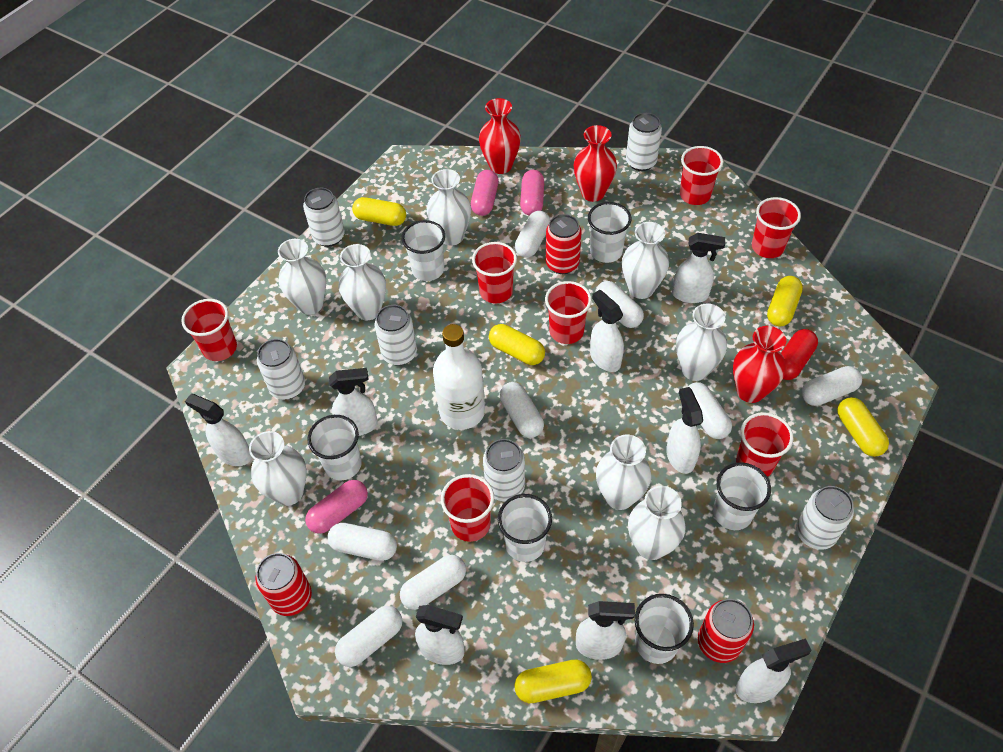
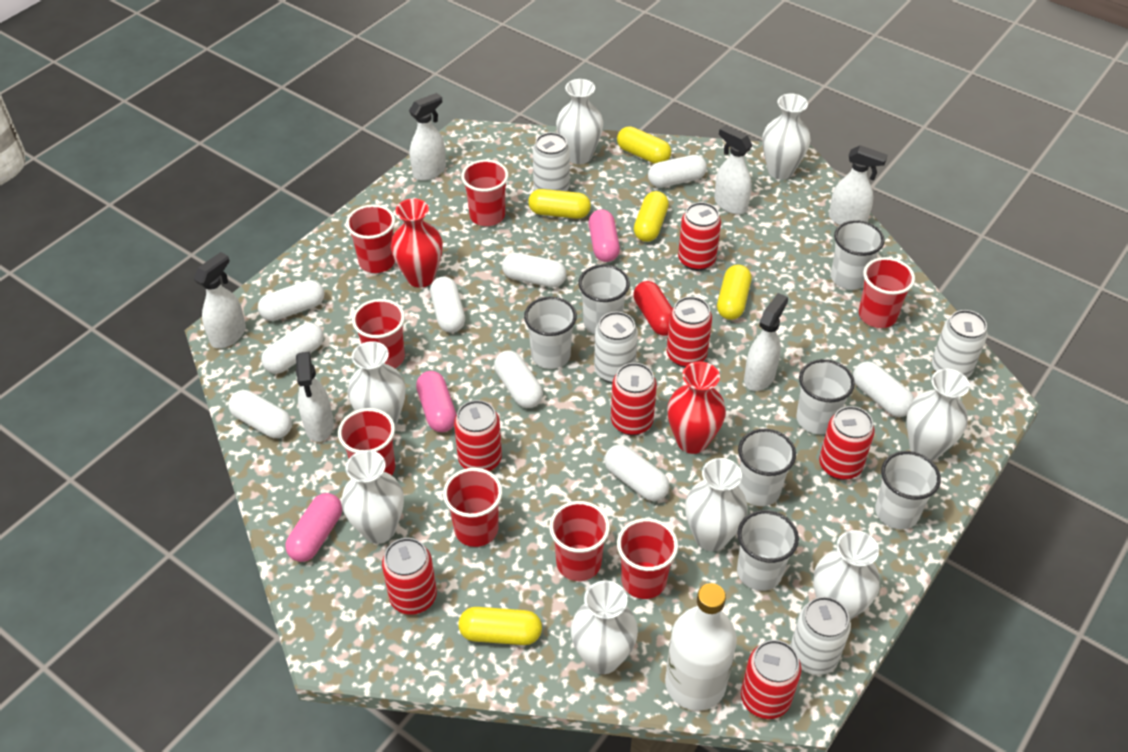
red can: [255,553,312,616] [546,214,582,274] [698,599,754,663] = 3 -> [382,538,437,615] [454,400,502,471] [611,363,657,436] [667,297,712,368] [678,202,721,271] [741,640,801,719] [819,406,875,480] = 7
red cup: [181,299,237,361] [441,474,494,542] [472,242,517,304] [545,281,592,344] [680,146,723,205] [736,412,793,477] [752,197,801,258] = 7 -> [338,408,395,475] [346,204,395,273] [352,299,405,368] [443,468,502,547] [461,160,508,226] [549,501,610,581] [617,518,678,599] [859,257,915,328] = 8
red vase: [479,98,521,174] [574,125,617,202] [733,326,786,403] = 3 -> [391,198,443,288] [667,361,726,454] = 2
white can: [257,339,305,400] [303,188,345,247] [374,305,417,365] [483,439,525,501] [626,113,662,171] [796,486,854,550] = 6 -> [533,132,570,191] [594,312,638,383] [790,596,851,675] [932,310,988,378] = 4
white capsule: [327,523,397,561] [335,606,402,667] [400,555,466,610] [499,382,544,438] [515,211,550,258] [595,281,644,328] [688,382,732,439] [801,366,862,406] = 8 -> [228,390,292,438] [258,280,324,321] [261,322,324,374] [430,276,465,333] [494,350,543,408] [502,253,567,287] [604,444,669,501] [648,155,707,188] [853,361,914,417] = 9
white cup: [307,415,362,480] [401,220,445,281] [498,494,552,562] [588,202,631,263] [635,594,694,664] [713,462,771,530] = 6 -> [524,297,577,369] [578,265,630,334] [737,510,799,591] [738,429,796,506] [796,359,855,434] [831,220,885,290] [875,451,941,529] = 7
white spray bottle: [185,394,252,466] [329,368,378,436] [415,605,465,665] [576,601,635,660] [590,290,624,372] [666,387,703,474] [672,233,725,303] [736,639,811,703] = 8 -> [194,252,246,348] [296,352,334,442] [409,93,446,181] [714,125,753,214] [744,293,788,391] [829,145,888,225] = 6

